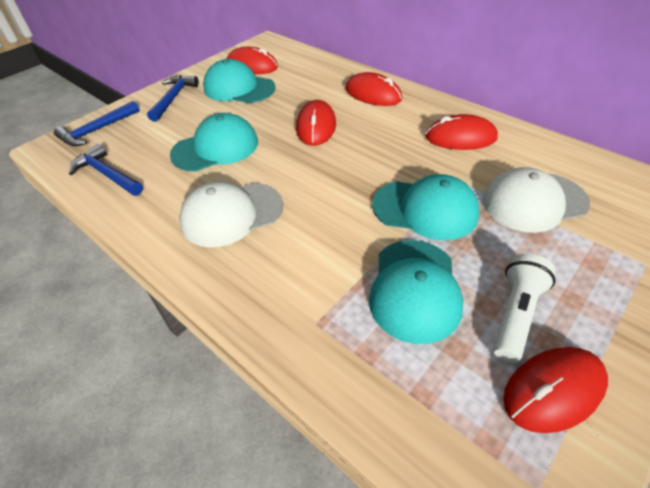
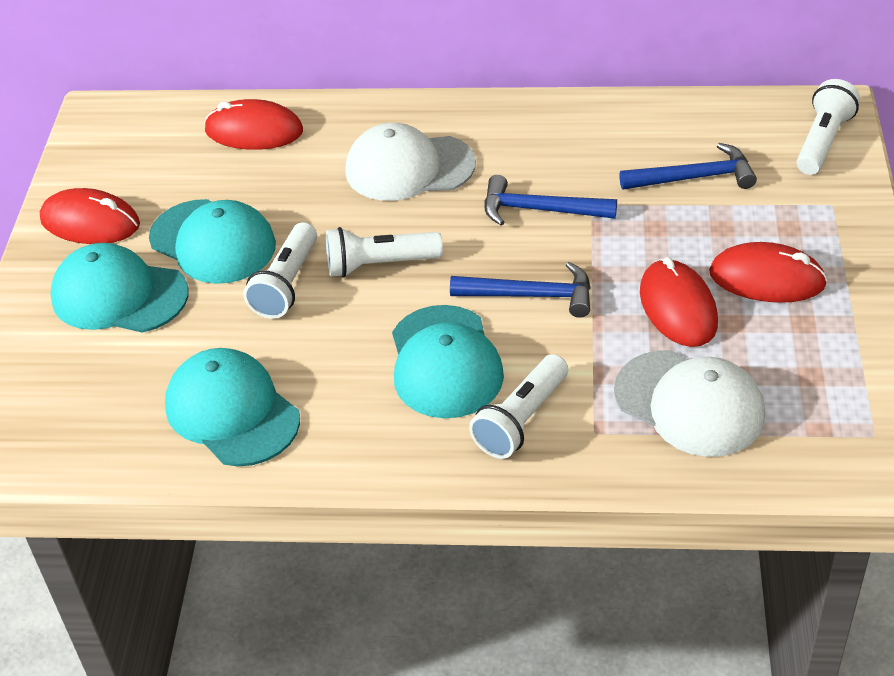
red mouse: [226,47,278,74] [296,100,336,146] [346,72,402,106] [425,114,498,150] [503,347,608,433] = 5 -> [40,188,140,244] [204,99,303,150] [640,257,718,347] [709,242,827,303] = 4
white flashlight: [493,254,556,363] = 1 -> [243,222,317,319] [326,227,443,278] [469,354,568,459] [797,79,860,175] = 4

